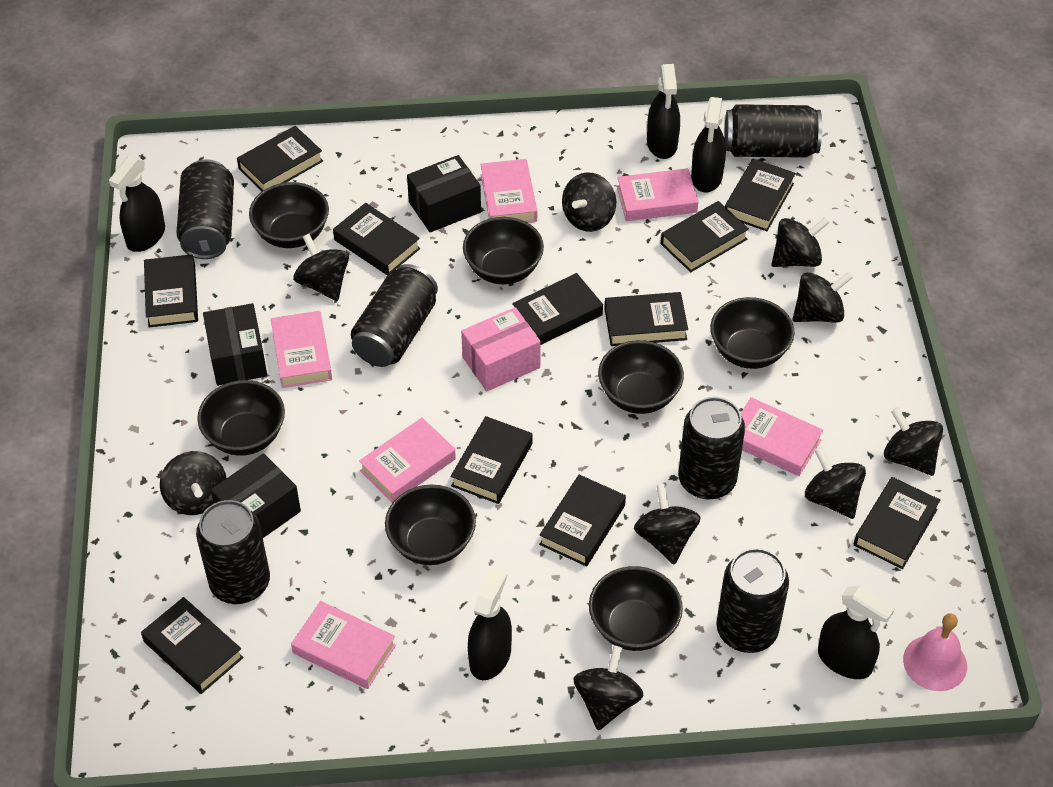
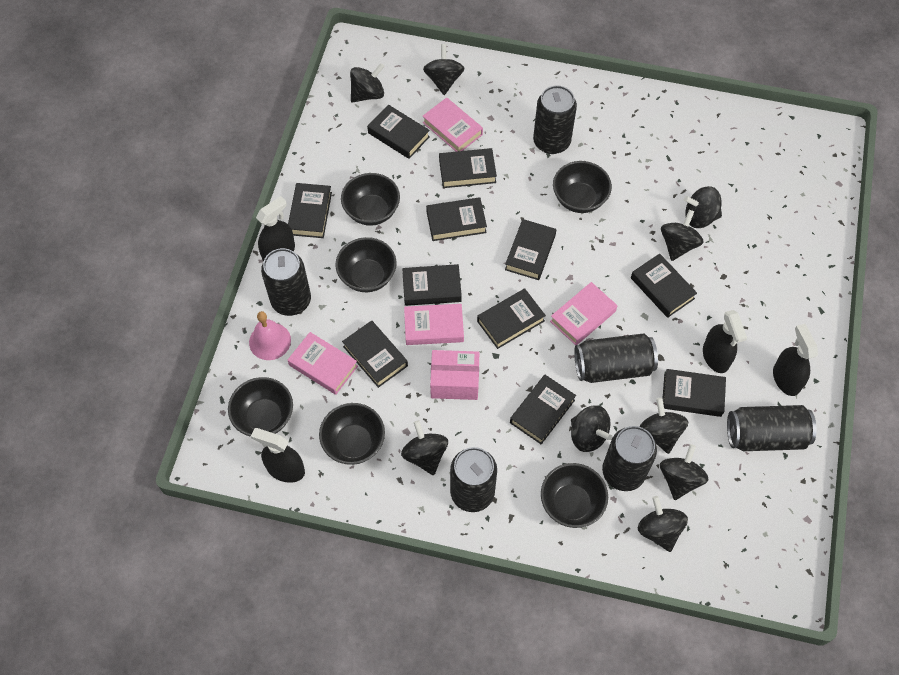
black bowl: [197,380,285,456] [249,182,329,248] [385,485,476,565] [463,217,544,284] [589,566,683,651] [598,340,684,414] [710,297,794,369] = 7 -> [228,377,293,437] [319,403,385,465] [335,237,397,292] [341,173,400,226] [541,463,608,528] [553,161,612,213] = 6
black box: [203,303,267,386] [211,453,301,538] [407,155,481,232] = 3 -> none = 0
black spray bottle: [109,156,165,252] [468,566,512,680] [647,64,680,159] [691,97,726,192] [818,586,895,679] = 5 -> [251,428,305,483] [256,196,295,262] [703,310,747,373] [773,324,818,396] = 4
pink book: [271,311,332,388] [291,601,396,689] [359,418,456,503] [480,159,537,223] [617,168,699,221] [741,397,824,476] = 6 -> [288,332,358,395] [404,304,464,345] [423,97,483,152] [550,282,617,345] = 4

